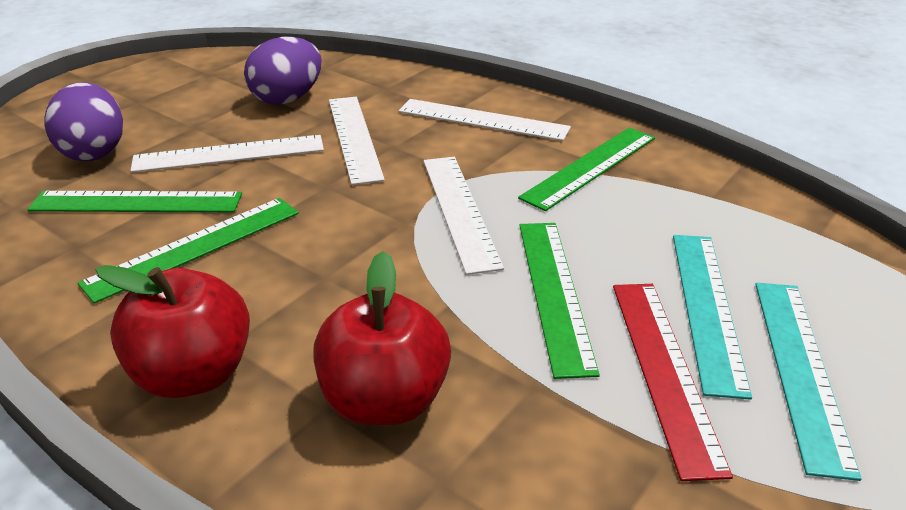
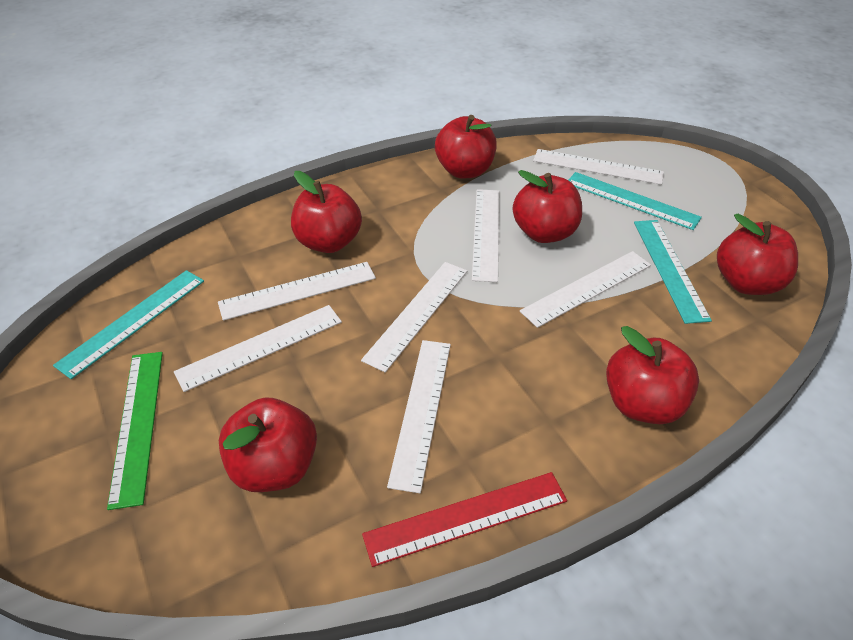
green ruler: [27,191,242,212] [78,198,299,304] [518,128,655,211] [519,223,600,379] = 4 -> [107,352,163,510] = 1
purple egg: [45,82,123,161] [244,37,322,105] = 2 -> none = 0
red apple: [96,265,250,398] [313,251,451,425] = 2 -> [219,397,317,492] [291,171,362,253] [435,115,497,178] [513,170,582,243] [606,326,699,424] [717,214,798,295] = 6
turquoise ruler: [673,235,752,400] [755,283,862,481] = 2 -> [53,270,204,379] [568,172,702,230] [634,220,712,324] = 3
white ruler: [130,135,324,173] [329,97,385,185] [398,99,571,141] [423,157,504,275] = 4 -> [174,305,342,392] [218,262,376,321] [361,262,467,372] [387,340,451,493] [472,189,499,282] [520,251,651,328] [533,149,664,185] = 7

